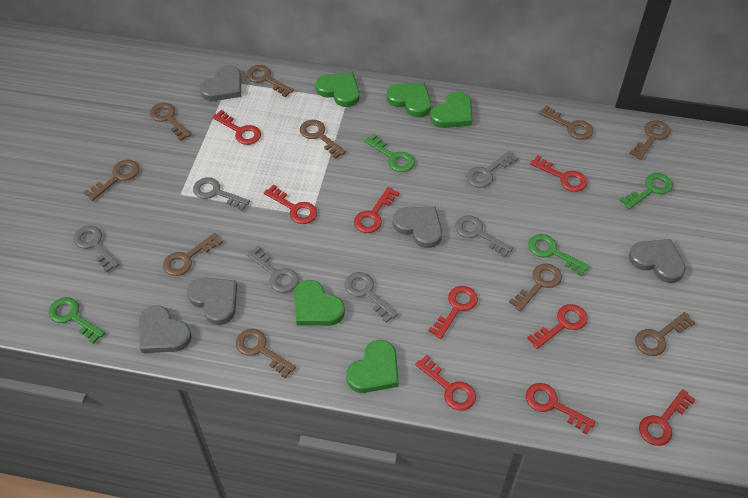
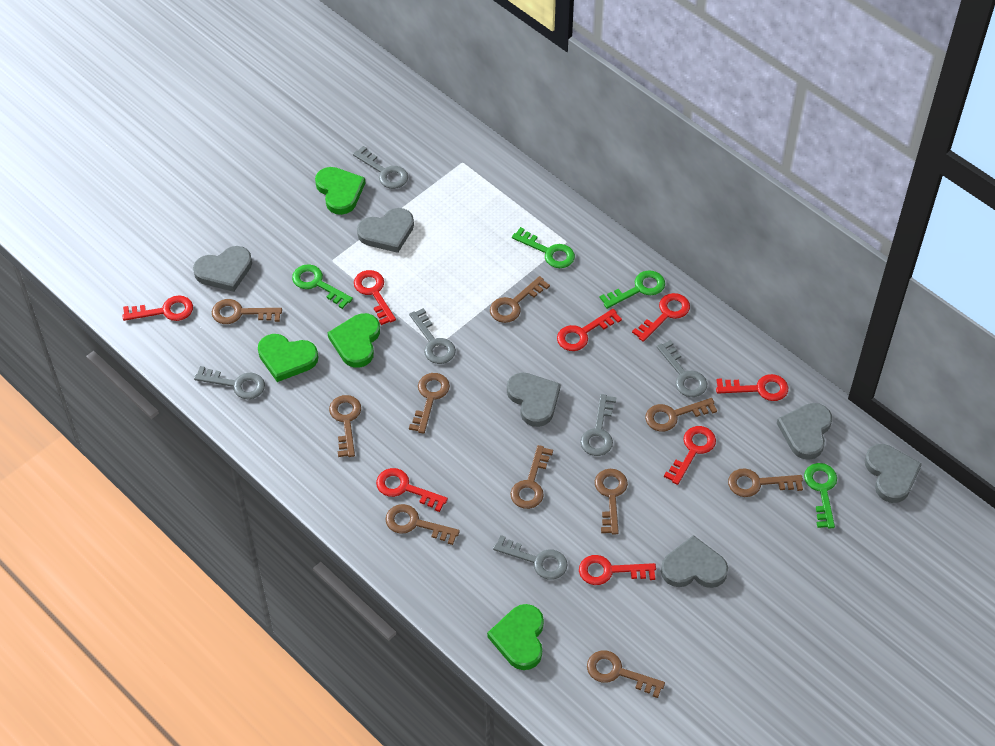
green heart: [294,280,345,326] [315,73,359,107] [346,340,399,393] [387,83,431,117] [430,92,472,128] = 5 -> [258,334,318,382] [315,167,365,215] [328,313,380,368] [487,604,544,670] = 4
grey heart: [139,305,192,353] [187,278,237,325] [199,65,241,101] [393,207,442,248] [629,239,686,283] = 5 -> [193,246,252,292] [357,208,414,253] [507,373,561,427] [661,535,728,588] [777,403,832,460] [865,444,922,503] = 6
red key: [212,110,261,145] [264,185,317,224] [354,187,399,233] [415,355,476,411] [428,286,478,339] [526,383,595,434] [527,304,587,349] [530,155,588,192] [639,389,696,446] = 9 -> [122,295,193,321] [354,270,396,325] [376,468,448,512] [557,309,622,351] [579,555,656,585] [632,293,690,342] [664,426,716,485] [716,374,788,401] = 8

